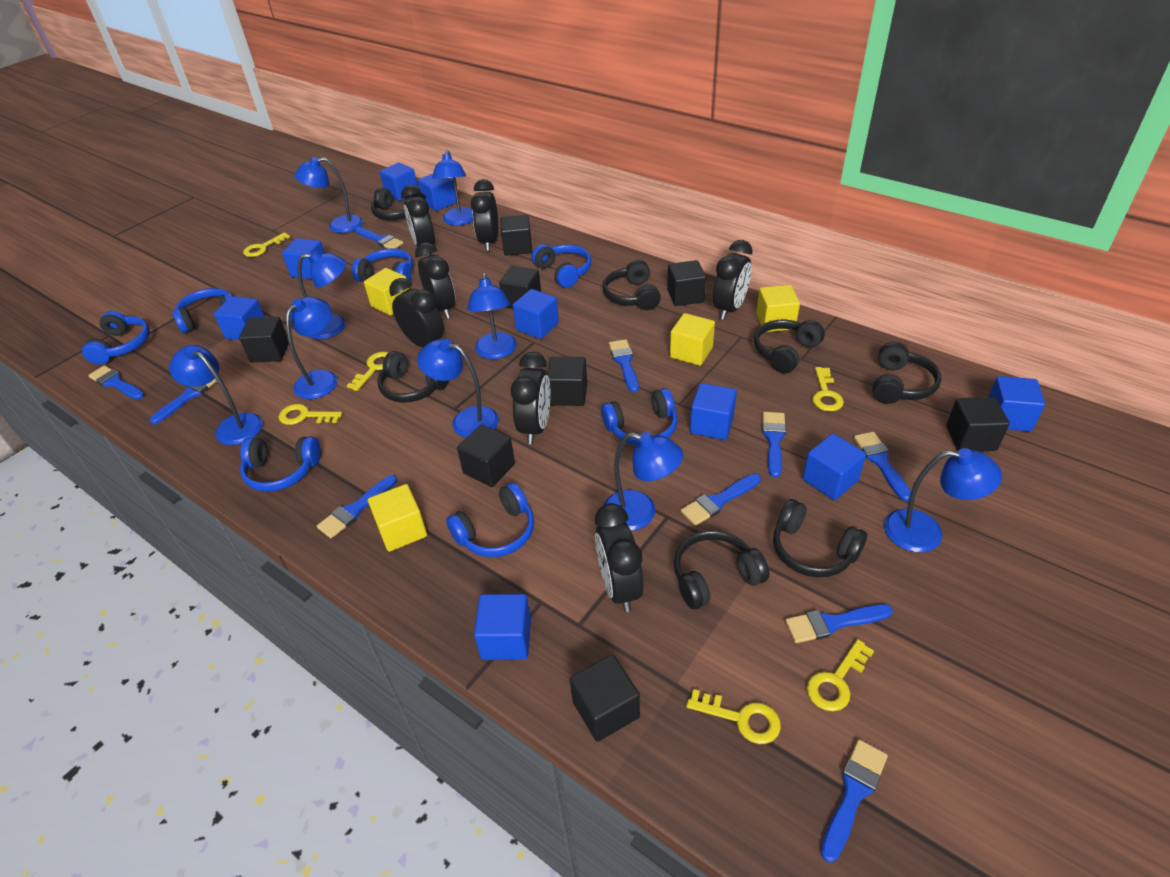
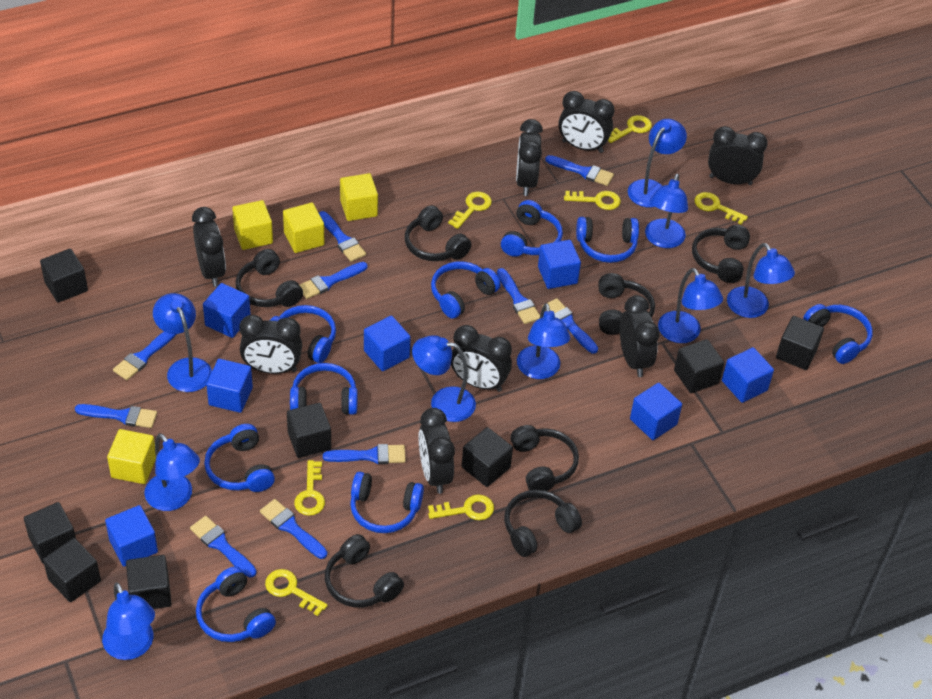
black clock: [389,278,444,347] [401,185,435,255] [415,242,455,319] [471,179,498,251] [511,352,551,444] [595,503,644,612] [713,240,752,320] = 7 -> [192,207,226,287] [239,315,302,374] [419,408,455,494] [451,325,512,392] [516,119,543,196] [559,91,615,153] [620,295,659,377] [708,126,768,185] = 8
blue cube: [214,296,265,340] [282,238,325,279] [380,162,418,201] [418,174,456,211] [474,594,531,660] [513,289,559,339] [690,383,737,440] [803,433,866,500] [988,376,1045,432] = 9 -> [105,505,158,567] [203,283,251,338] [206,359,253,413] [364,316,411,371] [538,240,581,289] [630,383,682,440] [722,347,774,403] = 7
blue headphones: [82,311,150,365] [172,288,233,333] [240,436,321,492] [352,249,413,282] [446,482,534,557] [532,244,591,288] [601,388,677,446] = 7 -> [196,566,276,642] [204,424,275,492] [270,305,336,363] [290,363,357,415] [350,472,424,533] [431,261,501,319] [501,200,563,257] [576,217,639,263] [803,304,873,364] = 9
yellow key: [243,232,290,257] [279,404,342,425] [347,352,389,391] [687,689,781,744] [807,639,874,711] [812,367,844,412] = 6 -> [265,569,328,616] [294,460,325,516] [428,495,494,520] [448,192,492,229] [564,191,621,210] [608,115,652,143] [694,192,748,225] = 7

